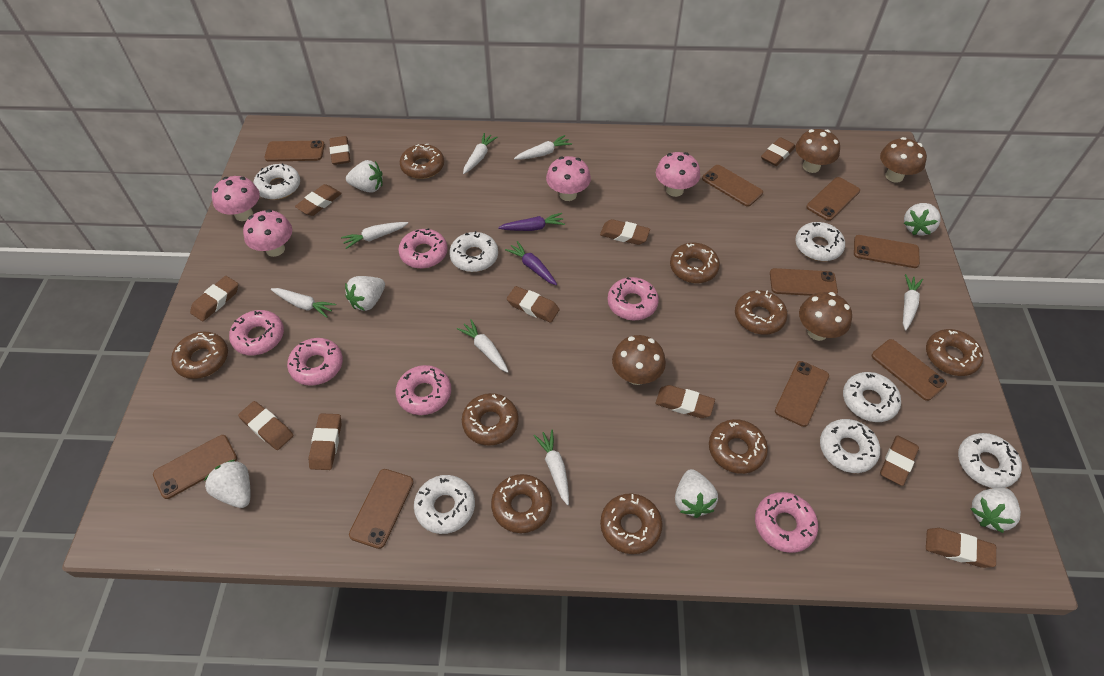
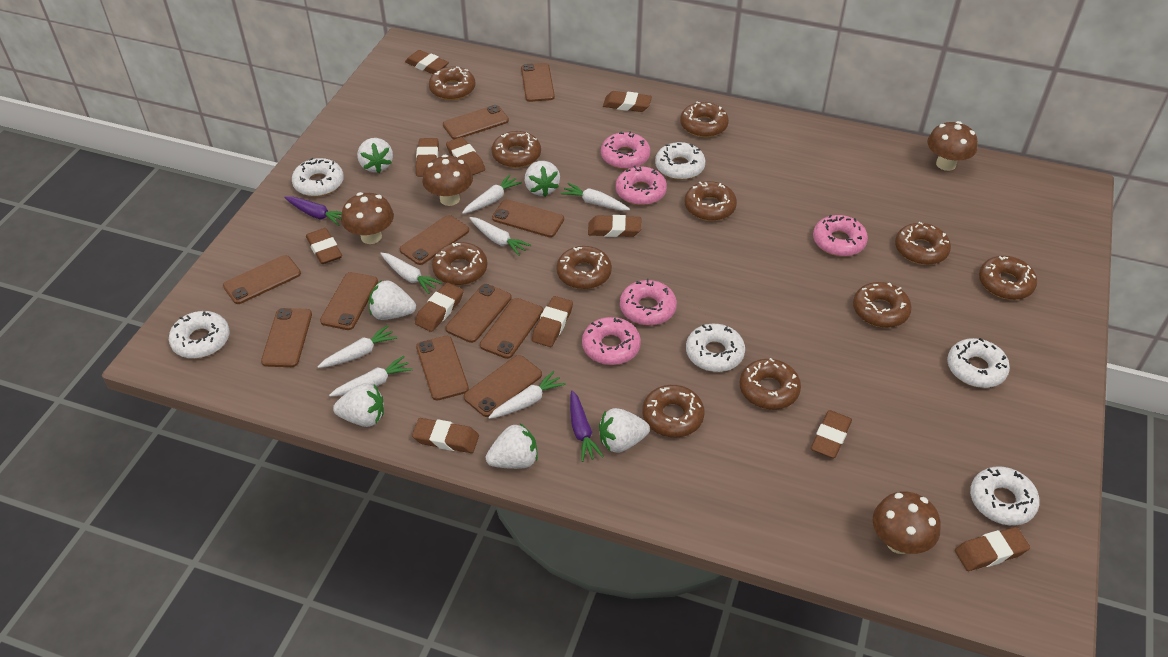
brown donut: [171,332,228,379] [400,144,444,179] [462,393,519,446] [491,474,552,533] [600,494,663,554] [670,243,720,283] [709,419,768,474] [735,290,788,335] [926,329,983,376] = 9 -> [429,67,475,100] [432,242,487,285] [492,131,541,168] [556,246,612,289] [642,385,705,437] [680,102,729,137] [685,181,737,221] [740,358,801,410] [853,282,912,328] [895,222,951,265] [979,256,1037,300] = 11
brown phone: [153,435,237,499] [264,140,325,162] [349,469,414,549] [702,165,763,207] [770,268,838,296] [775,361,829,427] [806,177,860,221] [854,235,920,268] [872,339,947,401] = 9 -> [223,255,301,304] [261,308,312,367] [320,272,378,330] [399,215,469,265] [416,336,469,400] [443,105,509,139] [445,284,512,343] [464,355,542,417] [480,298,543,359] [492,199,564,237] [521,63,555,102] = 11
pink donut: [229,310,284,355] [287,338,343,386] [395,365,451,415] [398,228,448,269] [607,277,659,321] [755,492,818,553] = 6 -> [582,317,641,365] [601,131,650,169] [616,166,667,205] [620,279,677,326] [813,214,868,257] = 5
pink mushroom: [212,176,260,221] [243,209,292,257] [546,156,591,201] [656,152,700,197] = 4 -> none = 0
white donut: [253,163,300,200] [414,475,475,534] [449,231,498,272] [795,222,845,261] [820,419,880,473] [843,372,901,422] [958,433,1022,488] = 7 -> [169,311,230,359] [292,158,344,197] [655,142,705,180] [686,324,745,372] [947,338,1010,388] [970,466,1039,526] = 6

